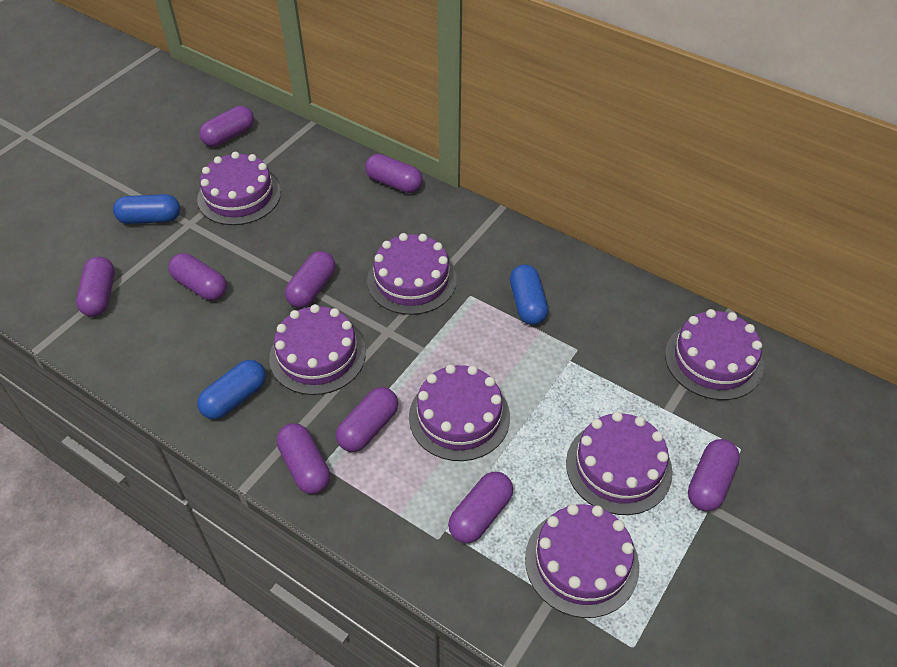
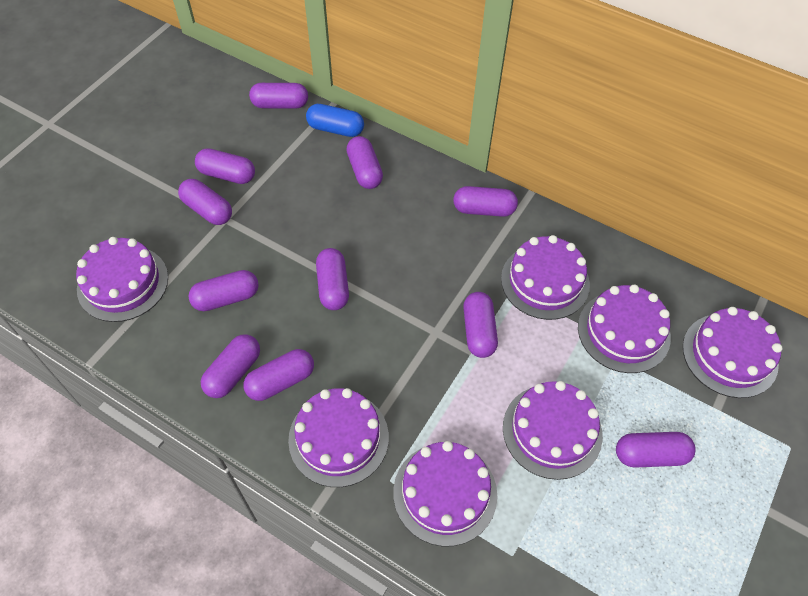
blue capsule: [113,194,180,224] [197,360,266,419] [510,265,548,325] = 3 -> [306,104,364,137] = 1
purple capsule: [76,257,115,317] [168,253,227,300] [199,106,254,147] [276,423,330,494] [285,251,336,308] [336,387,398,452] [365,154,423,193] [448,472,513,543] [688,439,740,511] = 9 -> [178,179,232,225] [188,270,259,311] [195,148,255,184] [201,334,260,398] [243,349,314,401] [249,83,308,109] [316,248,349,310] [346,136,383,189] [453,186,518,217] [463,292,498,358] [616,432,696,468] = 11

